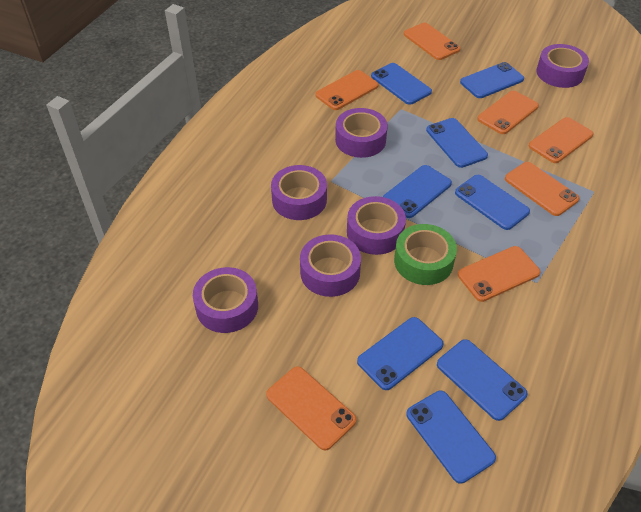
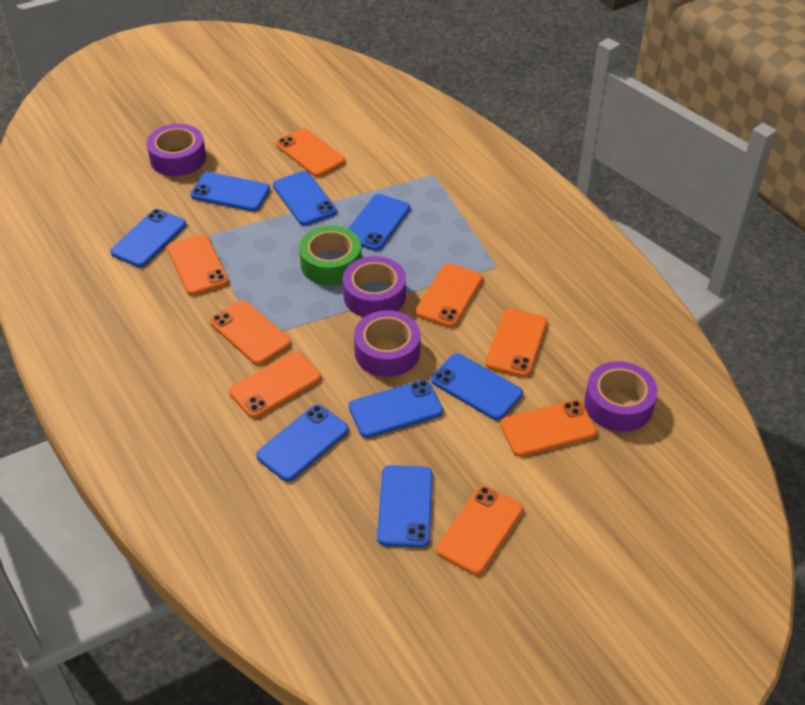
orange phone: [266,366,356,450] [315,70,379,110] [404,23,460,60] [458,246,541,302] [477,91,539,134] [505,162,579,216] [529,117,593,163] = 7 -> [167,234,229,295] [210,300,291,365] [229,351,321,418] [276,128,345,177] [415,263,483,327] [436,486,523,575] [485,308,547,377] [500,400,597,457] = 8
purple tape: [193,267,258,333] [271,165,327,220] [300,234,361,297] [335,108,388,158] [347,196,406,255] [536,44,589,88] = 6 -> [147,124,206,176] [343,256,406,317] [354,310,420,377] [584,361,658,432] = 4

